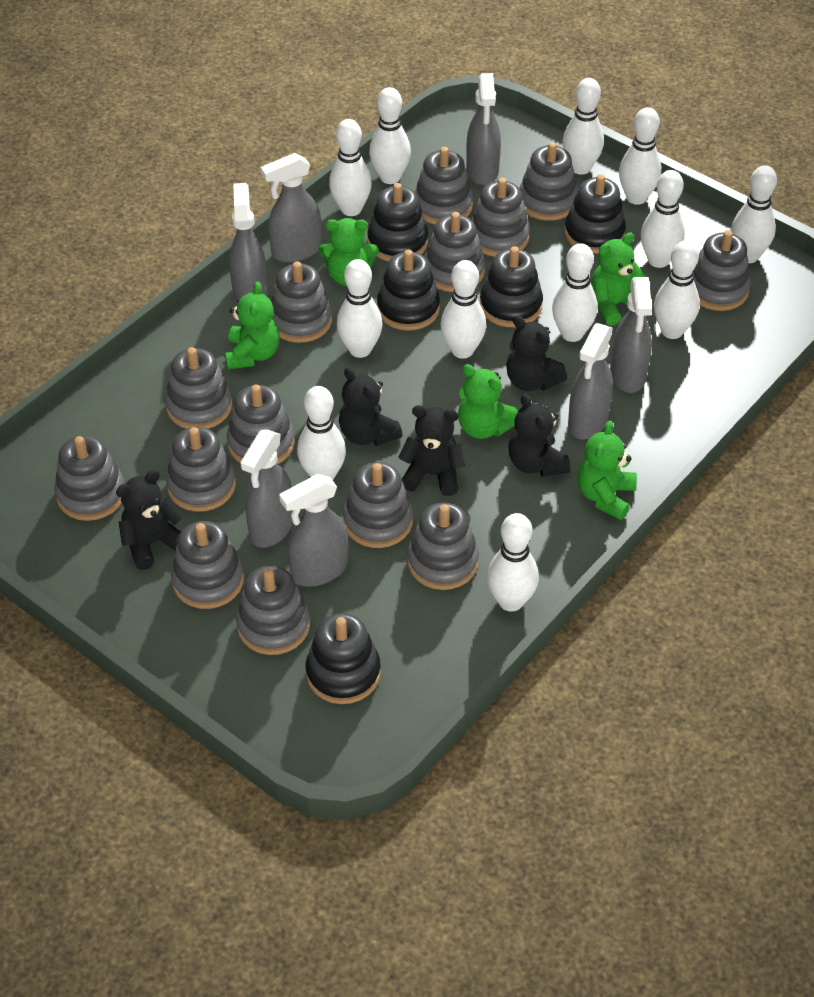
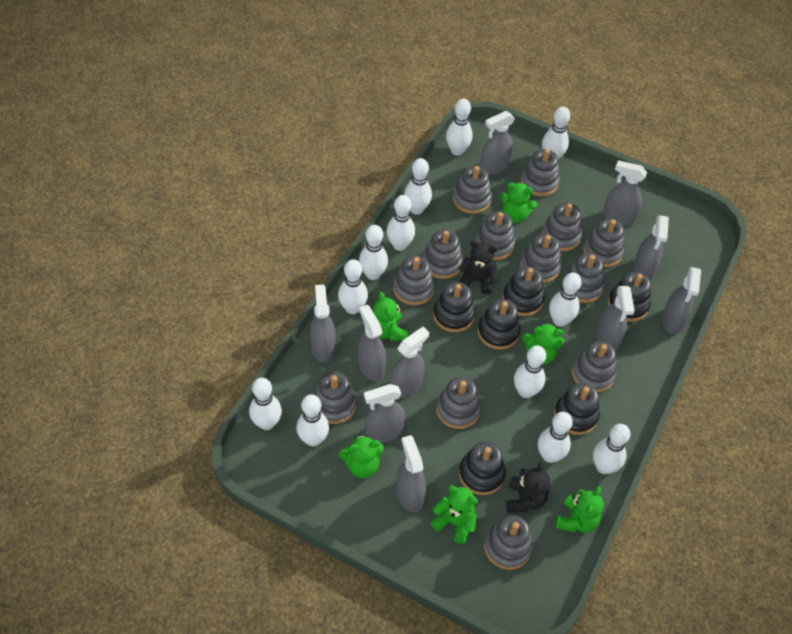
black stacking toy: [305,613,381,704] [367,183,428,261] [377,249,440,331] [480,246,543,327] [565,174,626,254] = 5 -> [433,282,475,332] [459,442,506,495] [478,299,520,350] [503,266,545,316] [554,383,600,435] [608,272,651,322] = 6
black teddy bear: [116,470,184,570] [339,367,402,446] [398,405,465,496] [506,316,567,391] [509,394,570,477] = 5 -> [459,241,498,295] [506,462,550,513] = 2
green teddy bear: [225,281,279,369] [318,218,379,286] [458,364,518,439] [577,421,637,520] [591,232,647,326] = 5 -> [339,434,384,478] [373,292,407,341] [430,485,478,544] [500,182,537,223] [522,322,564,365] [555,486,604,533] = 6
grey spray bottle: [229,183,268,304] [240,430,293,548] [261,153,321,263] [279,474,348,587] [466,73,501,185] [568,323,613,439] [610,277,652,393] = 7 -> [310,285,336,362] [358,305,386,381] [364,384,405,443] [390,327,429,398] [396,435,426,513] [480,111,515,175] [596,286,635,352] [603,160,647,226] [633,215,669,280] [662,267,701,334] = 10
grey stacking toy: [54,436,124,521] [165,347,232,429] [166,427,236,512] [171,521,244,609] [227,385,295,464] [236,566,310,655] [271,261,332,343] [343,462,413,548] [407,503,479,590] [414,147,473,224] [424,212,485,292] [471,178,530,257] [519,142,578,221] [693,230,751,311] = 14 -> [313,371,357,424] [393,255,435,305] [423,229,463,279] [436,377,481,429] [453,166,492,214] [475,211,515,260] [484,515,533,570] [520,234,561,283] [521,149,560,196] [542,203,582,251] [563,253,605,303] [572,341,617,392] [583,219,624,267] = 13

